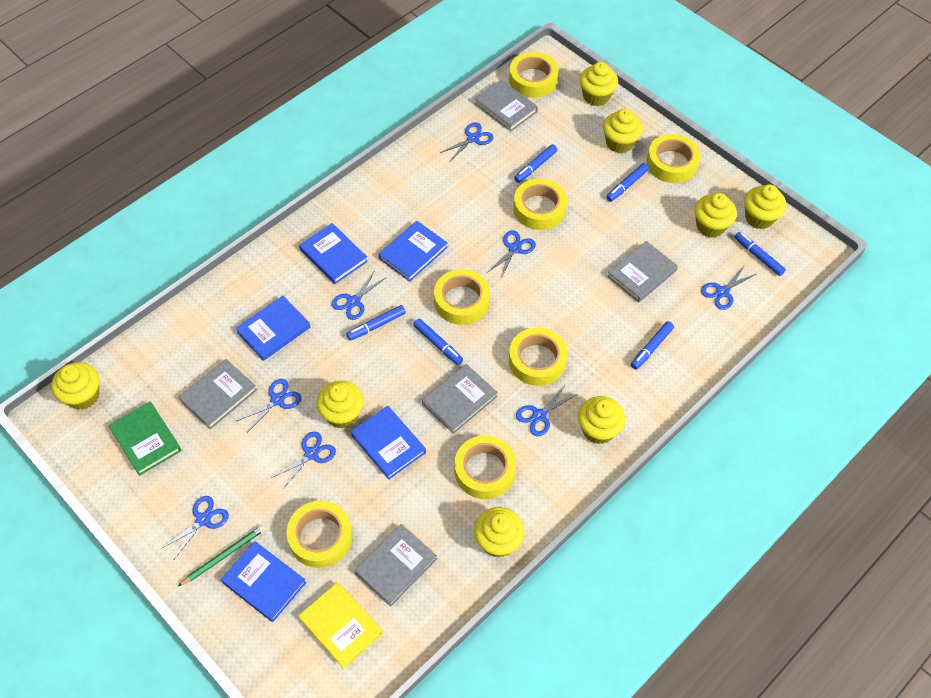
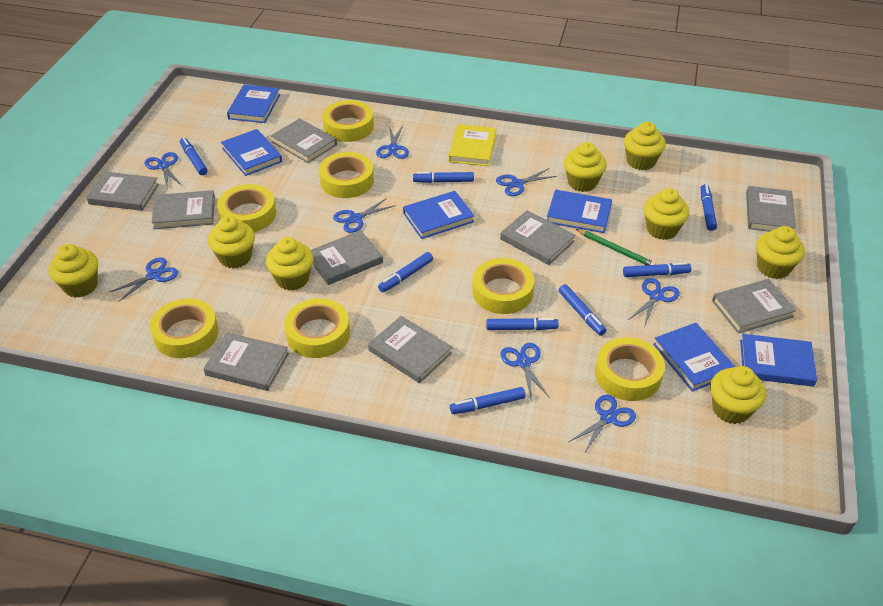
blue book: [221,541,306,622] [236,296,310,361] [299,223,368,284] [350,406,426,480] [379,221,448,282] = 5 -> [221,129,282,176] [227,85,280,123] [403,191,474,239] [547,190,612,233] [653,323,735,392] [740,334,817,387] = 6
blue marker: [346,305,406,341] [413,319,463,365] [514,144,557,183] [606,163,649,202] [631,321,674,370] [734,232,786,276] = 6 -> [180,138,208,175] [378,252,433,292] [413,172,474,183] [450,387,525,414] [486,318,559,330] [559,284,606,336] [623,262,691,277] [701,184,717,231] = 8
green book: [108,402,181,476] = 1 -> none = 0
grey book: [179,359,257,430] [354,524,437,607] [422,364,498,434] [474,80,538,131] [607,241,678,303] = 5 -> [86,172,159,211] [151,190,215,229] [203,332,289,391] [271,118,337,163] [311,230,383,285] [368,316,452,383] [500,210,575,265] [712,279,796,334] [746,186,796,232] = 9

